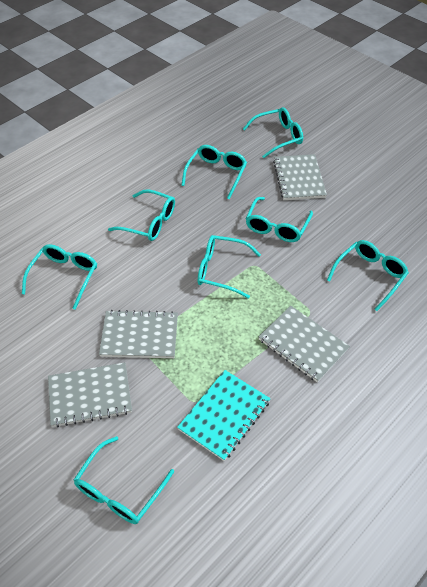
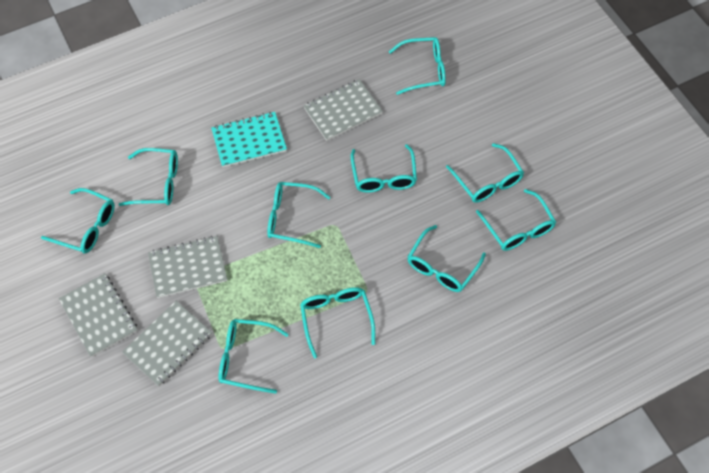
turquoise glasses: [22,244,97,310] [74,436,174,524] [108,189,175,241] [181,145,247,199] [198,235,261,299] [243,107,303,158] [246,197,313,242] [327,240,409,311] = 8 -> [41,188,115,253] [119,148,178,206] [219,319,289,394] [267,182,331,248] [300,287,375,358] [351,144,417,193] [389,37,446,95] [407,225,486,292] [446,143,524,203] [476,189,556,251] = 10

